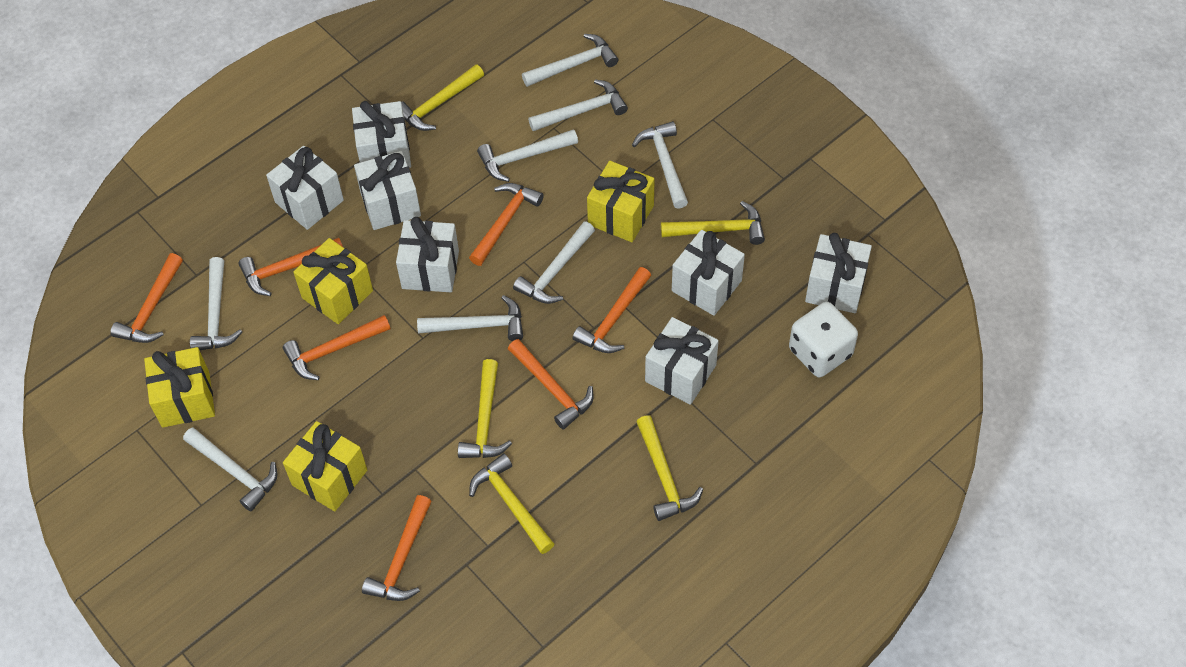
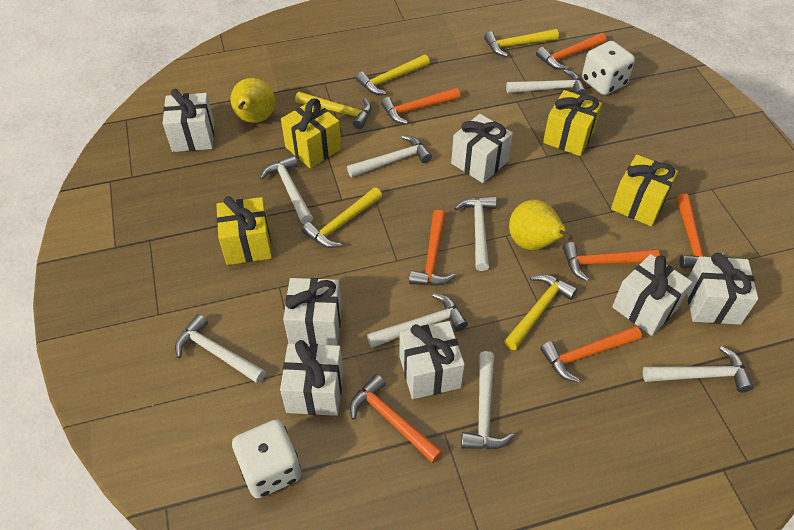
white dice: [789,302,858,377] = 1 -> [232,419,301,498] [582,41,635,95] = 2
yellow pear: none = 0 -> [231,78,275,123] [509,200,573,250] = 2

